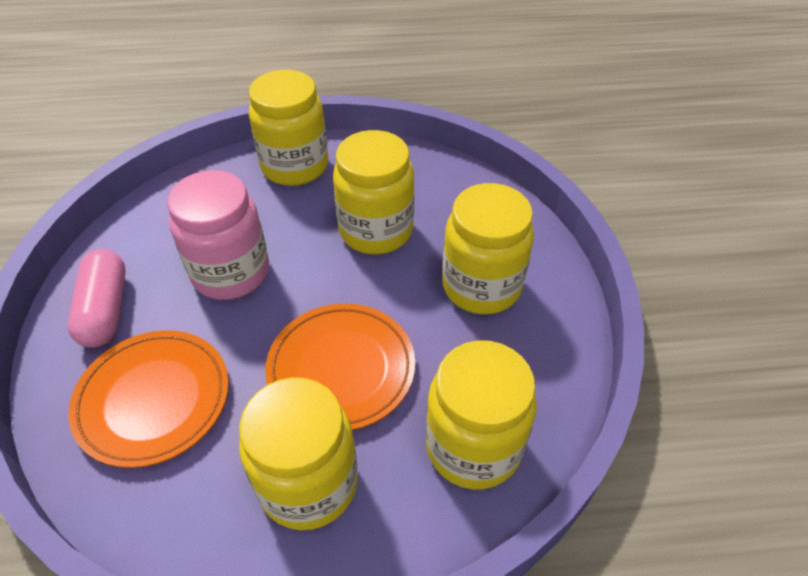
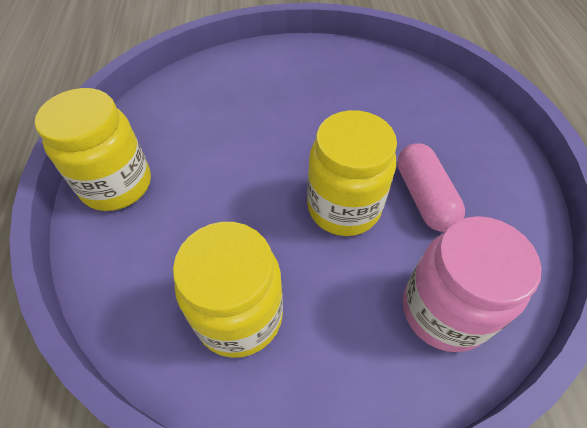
orange plate: [68,330,229,468] [265,303,415,430] = 2 -> none = 0
yellow jar: [239,377,358,530] [249,70,328,186] [333,130,414,254] [426,340,537,490] [442,183,534,314] = 5 -> [35,88,151,211] [173,222,283,358] [307,110,397,236] = 3

